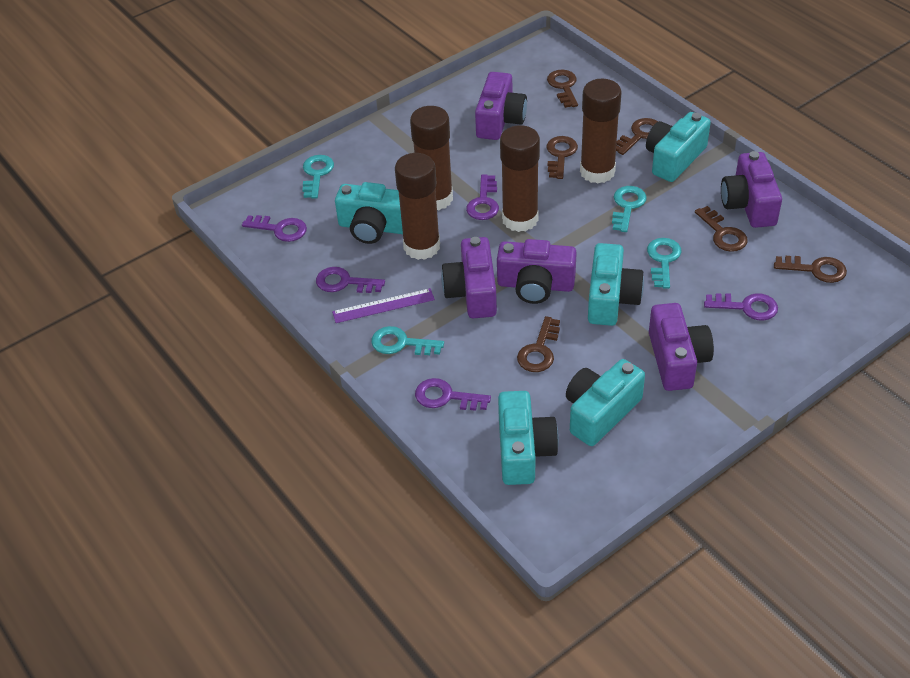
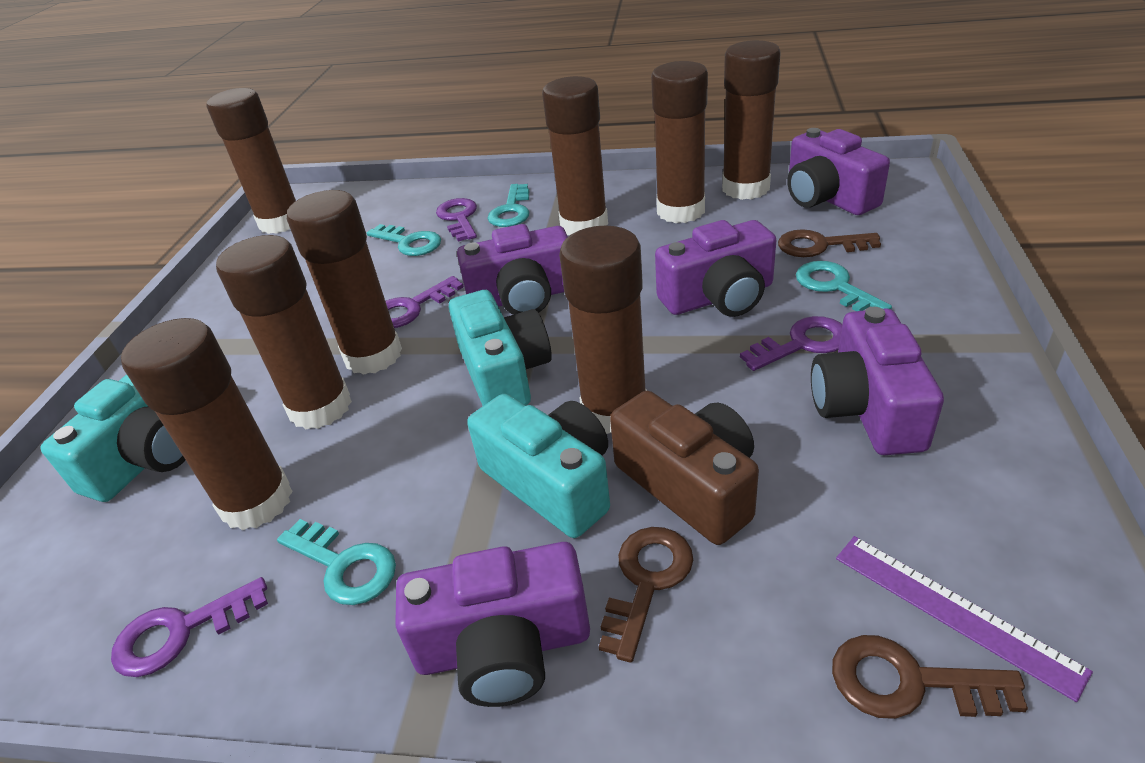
brown camera: none = 0 -> [610,391,759,545] = 1
brown glue stick: [395,153,440,260] [410,106,453,210] [500,125,540,232] [580,79,622,184] = 4 -> [121,318,293,530] [207,88,296,234] [216,235,352,429] [287,190,402,375] [542,76,608,235] [559,225,647,434] [651,61,708,223] [722,40,781,200] = 8
brown key: [517,316,560,372] [546,136,578,179] [547,70,578,108] [616,118,658,155] [695,206,747,252] [774,256,847,283] = 6 -> [599,527,693,663] [778,229,881,257] [832,635,1028,719] = 3
purple key: [242,215,307,242] [316,267,385,293] [415,378,491,411] [466,174,499,220] [704,293,778,321] = 5 -> [111,577,268,677] [386,276,464,328] [436,198,477,242] [740,316,842,371] = 4
turquoise camera: [335,182,403,244] [498,391,559,485] [566,359,645,446] [588,243,644,326] [646,112,711,182] = 5 -> [40,375,185,502] [449,290,552,406] [467,394,610,538] = 3

